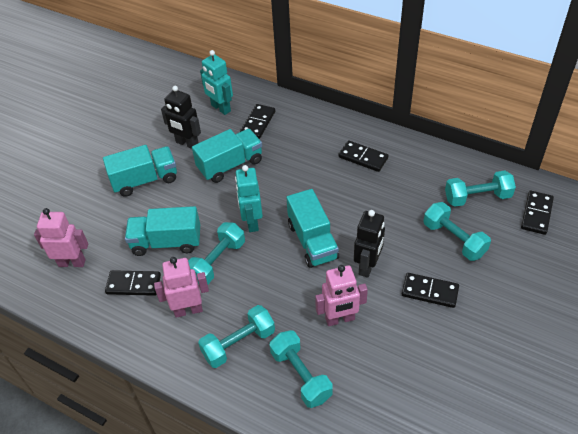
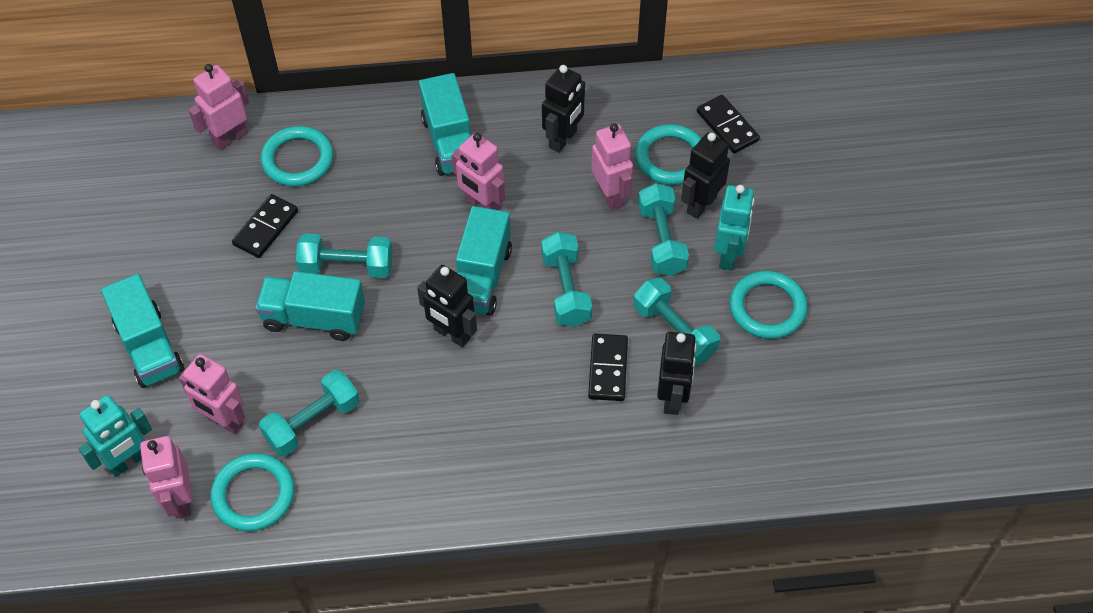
black domino: [105,270,161,296] [240,104,275,139] [338,140,389,172] [402,273,459,308] [521,191,554,235] = 5 -> [232,194,298,258] [588,334,628,401] [697,95,760,154] = 3
black robot: [161,86,201,149] [354,210,385,278] = 2 -> [417,265,477,347] [542,65,585,153] [657,332,697,415] [681,133,730,219] = 4
pink robot: [34,208,88,267] [154,257,209,318] [315,265,368,326] = 3 -> [140,436,193,519] [179,354,245,435] [189,64,249,150] [452,133,505,210] [591,123,633,210] = 5
turquoise ring: none = 0 -> [211,453,294,531] [261,126,333,187] [635,124,702,185] [730,271,808,339] = 4

